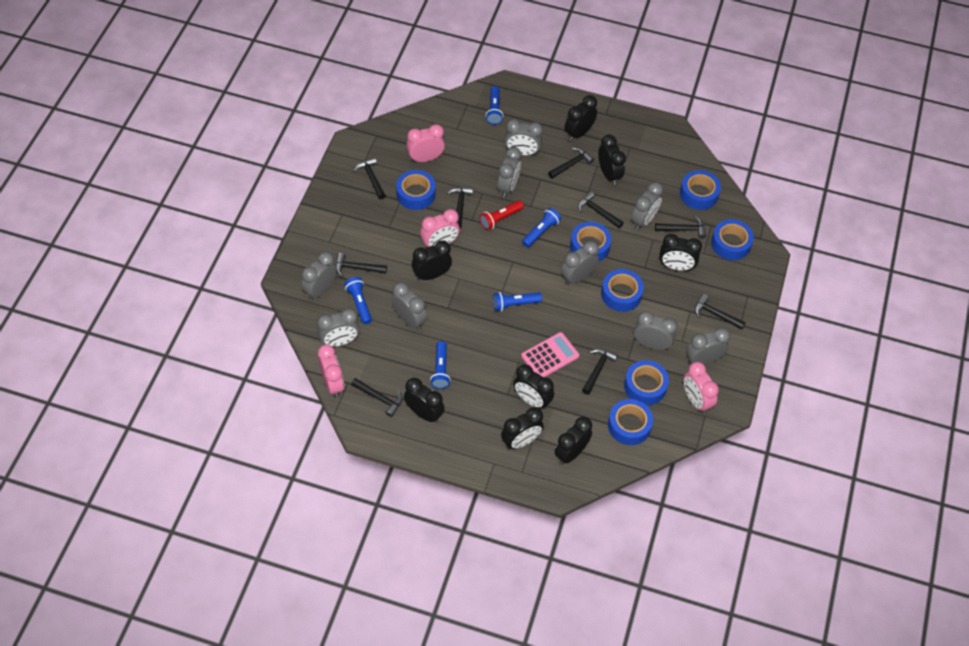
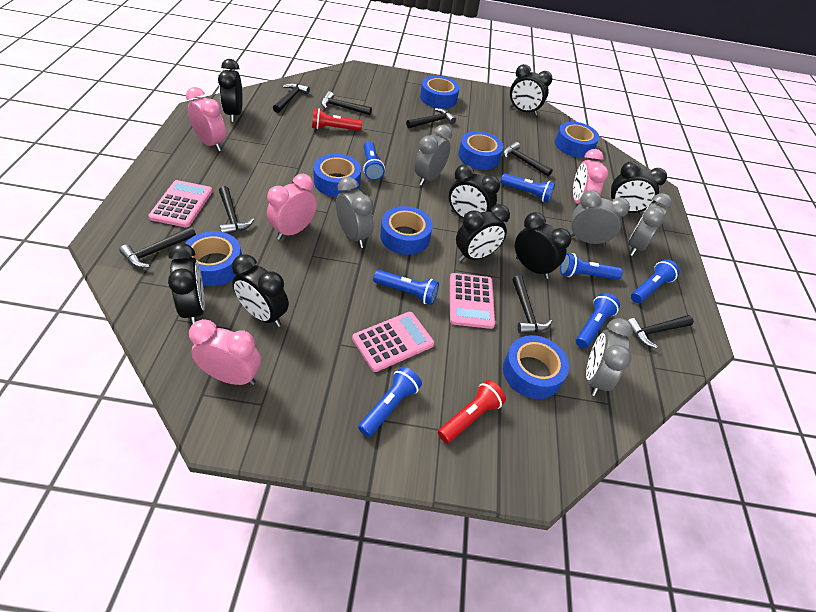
black hammer: [336,253,387,277] [351,378,403,417] [354,157,386,199] [447,187,473,229] [548,147,594,179] [578,191,624,228] [582,348,618,395] [655,216,706,239] [695,294,746,330] = 9 -> [119,227,196,268] [219,186,254,234] [273,83,310,113] [321,91,372,115] [406,108,456,128] [503,142,553,176] [513,275,552,334] [628,315,694,348] = 8
blue flashlight: [344,277,372,324] [430,341,451,389] [486,86,503,125] [493,292,542,311] [522,208,561,247] = 5 -> [358,367,422,437] [363,141,385,180] [373,270,439,305] [501,173,555,202] [560,253,623,280] [576,293,620,348] [631,259,680,303] = 7
grey clock: [301,252,337,300] [317,308,360,347] [391,282,427,330] [497,147,521,198] [504,119,543,156] [561,241,599,285] [631,182,663,230] [634,311,678,350] [686,328,730,365] = 9 -> [336,177,374,248] [415,125,452,186] [570,190,630,246] [586,318,633,396] [628,193,672,256] = 5
pink calculator: [521,332,579,378] = 1 -> [148,180,213,228] [352,312,434,372] [450,273,495,329] = 3
red flashlight: [480,200,524,230] = 1 -> [312,109,362,131] [438,380,506,443] = 2

